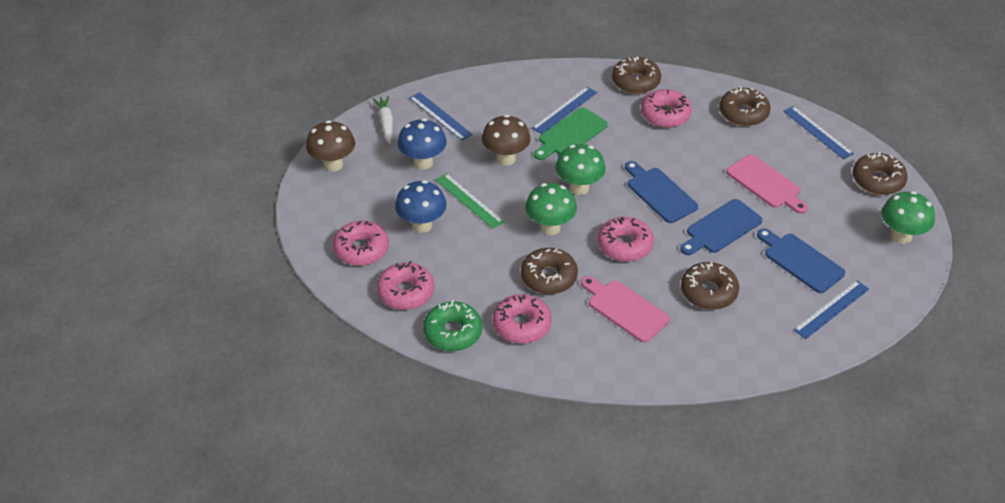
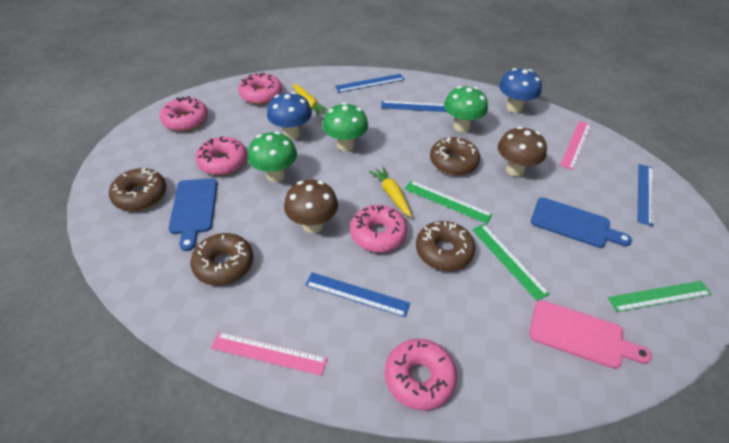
blue cutting board: [625,161,698,223] [680,199,762,255] [757,228,845,293] = 3 -> [169,179,218,251] [531,197,632,248] = 2
brown donut: [521,248,578,294] [612,56,661,94] [681,262,739,310] [719,86,771,126] [853,152,908,195] = 5 -> [109,167,167,211] [191,233,253,285] [416,221,475,271] [430,137,480,175] = 4
green cutting board: [534,108,608,160] = 1 -> none = 0
green donut: [423,300,482,351] = 1 -> none = 0
green ruler: [436,173,504,229] = 1 -> [405,181,493,224] [472,224,550,301] [608,281,712,312] = 3
pink cutting board: [581,276,670,343] [726,154,808,214] = 2 -> [529,300,652,369] = 1
pink ruler: none = 0 -> [211,332,328,376] [560,121,591,170] = 2
white carrot: [373,96,393,144] = 1 -> none = 0
yellow carrot: none = 0 -> [292,84,328,117] [369,166,412,217] = 2

